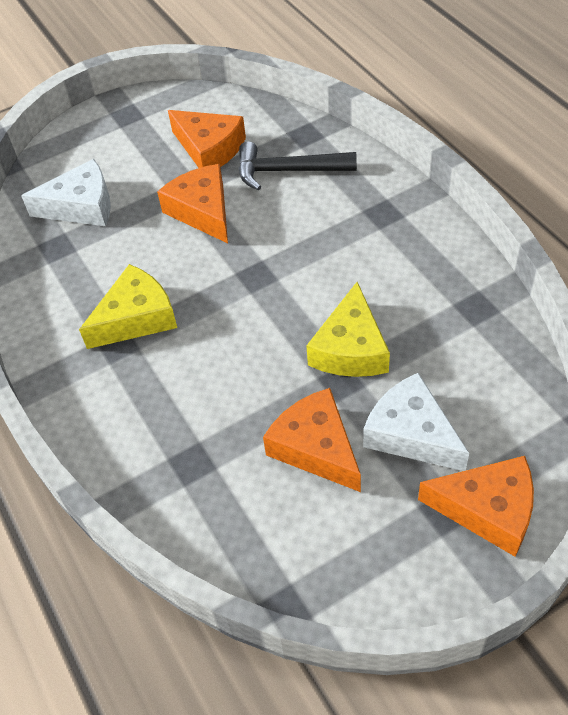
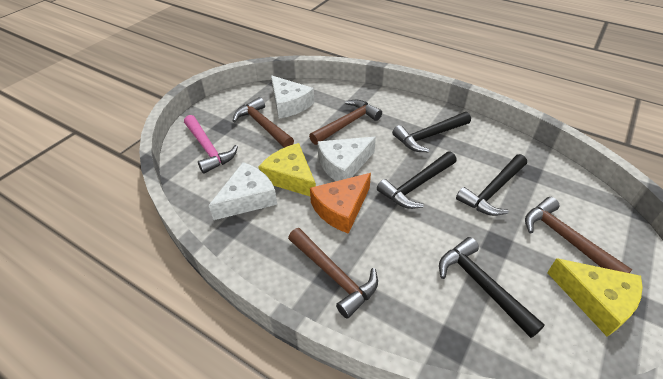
black hammer: [239,141,357,190] = 1 -> [377,151,457,209] [392,112,471,152] [439,237,545,338] [456,154,527,216] = 4
brown hammer: none = 0 -> [233,97,294,148] [288,228,378,319] [309,100,382,145] [525,197,632,273] = 4
orange cheese: [157,164,228,243] [168,110,246,168] [263,388,361,492] [418,456,534,557] = 4 -> [310,173,371,234] = 1
pink hammer: none = 0 -> [184,115,238,174] = 1
white cheese: [21,159,111,226] [363,373,469,471] = 2 -> [209,162,277,220] [271,75,314,118] [318,137,376,181] = 3

